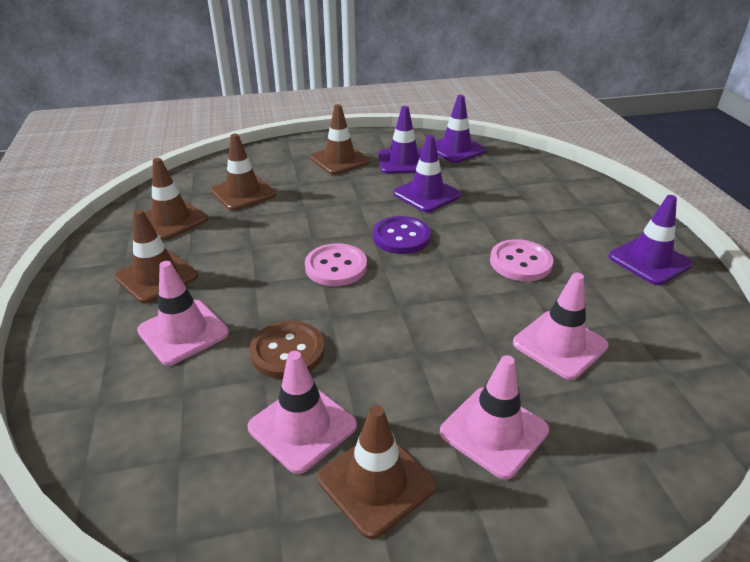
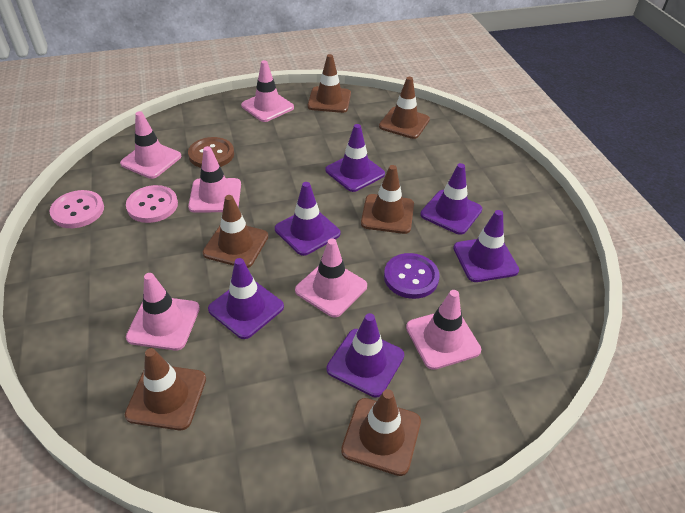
brown traffic cone: [114,210,198,304] [144,158,208,240] [211,134,276,211] [310,104,370,175] [318,405,436,539] = 5 -> [125,348,206,430] [203,195,268,268] [308,54,351,113] [341,389,421,476] [361,165,414,234] [379,77,430,139] = 6
pink traffic cone: [137,261,229,365] [248,351,357,474] [440,355,549,479] [513,273,609,380] = 4 -> [120,111,181,179] [126,273,200,350] [188,146,241,213] [241,60,294,122] [295,239,367,317] [406,290,481,370] = 6
purple traffic cone: [378,106,422,174] [393,135,461,212] [435,95,486,163] [609,195,693,285] = 4 -> [208,258,284,339] [275,182,341,256] [326,124,385,192] [327,313,404,397] [420,163,482,235] [453,210,519,282] = 6

